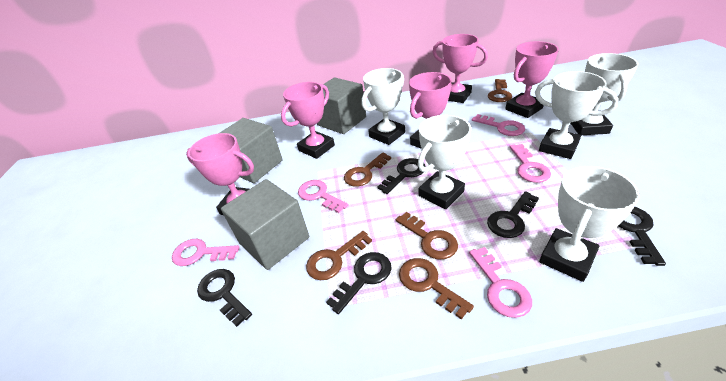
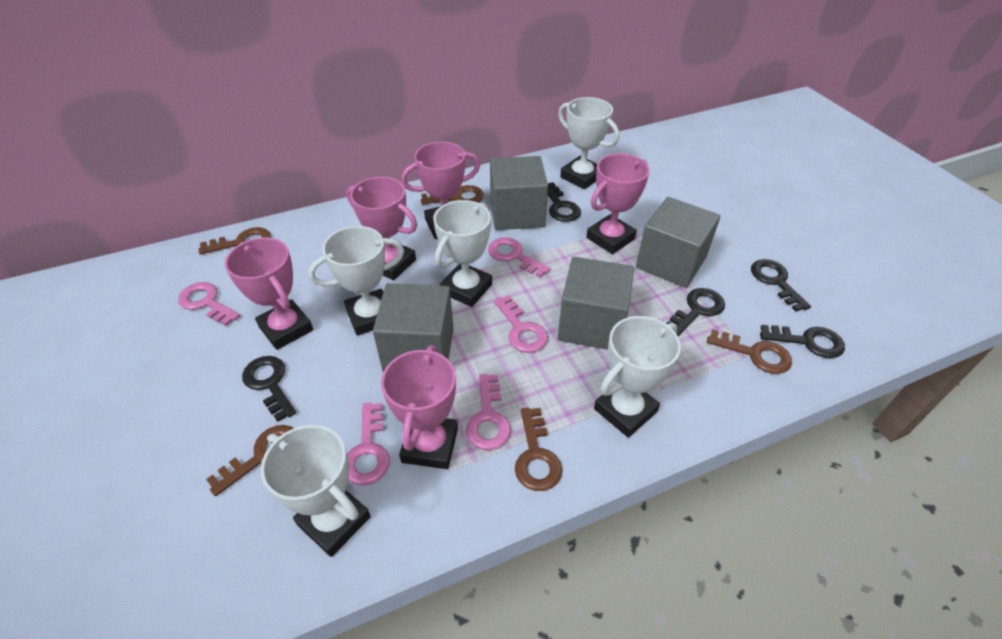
grey cube: [220,118,283,183] [221,179,309,270] [317,77,366,134] = 3 -> [373,283,454,372] [490,156,548,230] [558,257,634,350] [636,197,720,288] = 4

